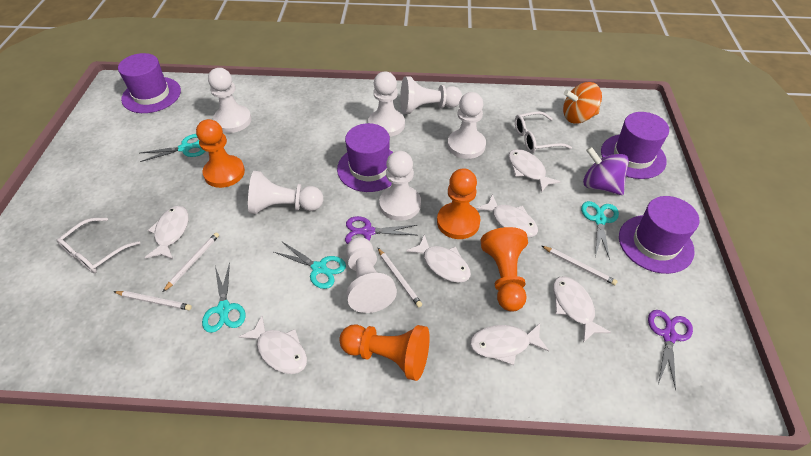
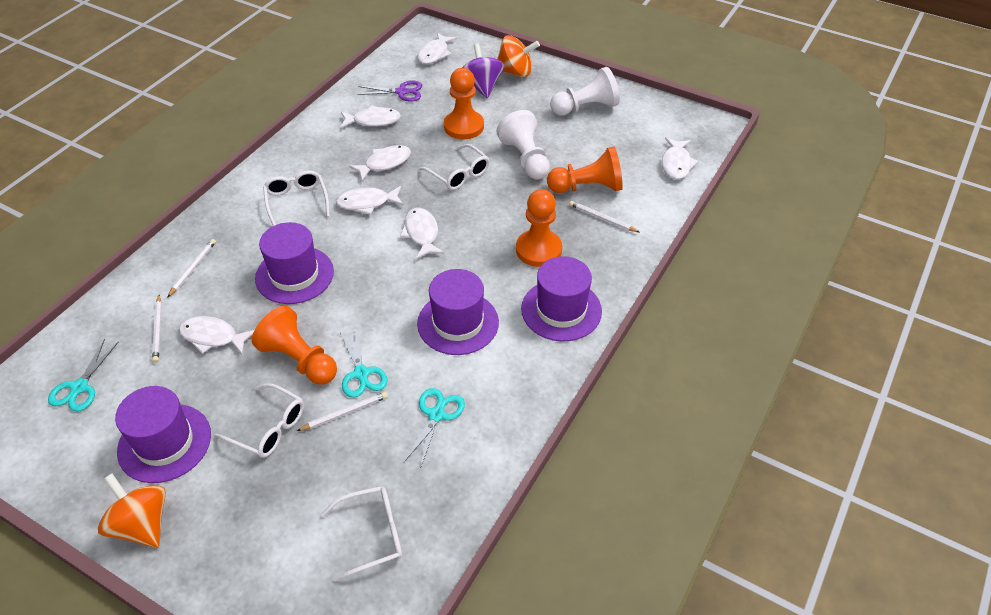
orange spinning top: [563,82,602,124] = 1 -> [98,474,166,548] [497,35,540,77] = 2
purple scissors: [345,216,417,244] [648,310,693,391] = 2 -> [357,80,422,102] = 1
turquoise scissors: [140,134,205,162] [202,262,245,333] [274,242,346,289] [581,201,619,260] = 4 -> [48,339,118,412] [340,329,387,398] [404,388,465,469] = 3
white glasses: [56,218,140,273] [515,111,572,153] = 2 -> [214,383,304,458] [263,170,330,226] [321,486,402,581] [419,144,490,190] = 4
white pawn: [208,68,251,133] [248,171,323,214] [346,237,397,313] [368,72,405,137] [379,151,421,221] [400,76,462,114] [448,92,486,159] = 7 -> [496,110,550,180] [550,67,620,116] = 2

